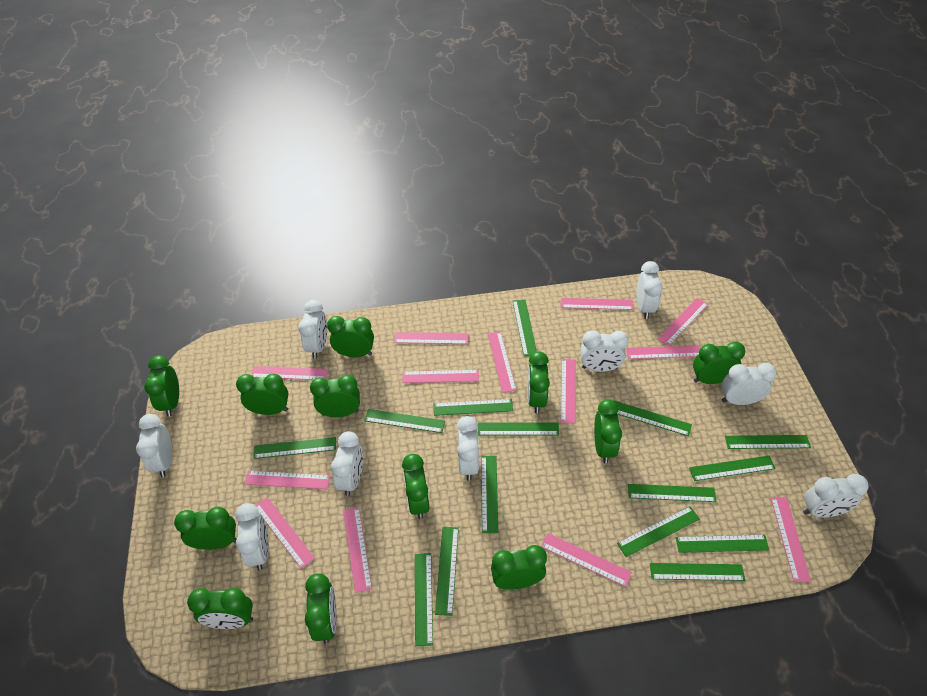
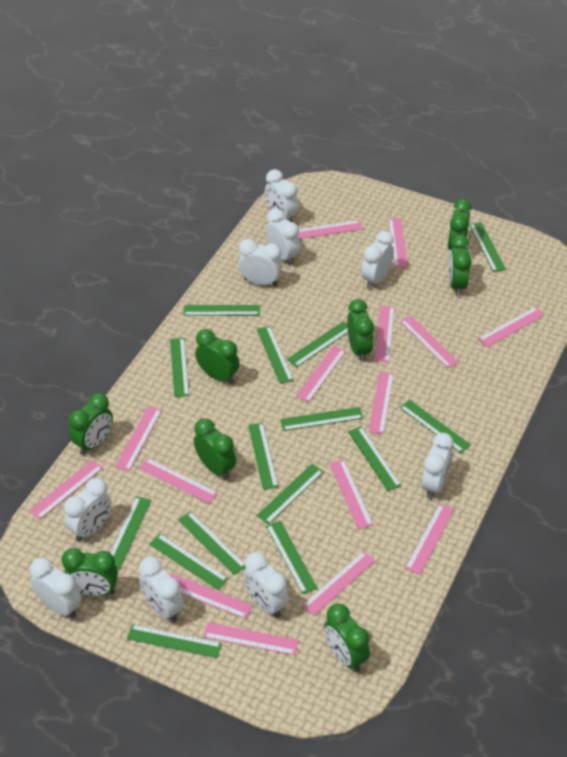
green clock: [144,355,179,417] [174,507,237,550] [187,588,253,629] [236,374,288,415] [305,573,337,644] [310,375,360,417] [327,316,374,357] [402,454,429,519] [491,545,547,590] [527,351,550,413] [594,399,622,463] [693,341,745,384] = 12 -> [62,548,118,597] [69,393,113,455] [194,418,236,479] [195,329,240,384] [324,604,370,672] [347,299,374,362] [447,199,471,250] [448,235,472,296] = 8
pink ruler: [245,471,330,490] [251,366,328,380] [255,497,315,569] [343,507,372,593] [394,332,468,344] [402,370,479,383] [488,332,516,393] [541,533,632,587] [561,298,634,310] [561,359,576,423] [626,345,701,359] [657,298,708,346] [771,497,811,582] = 13 -> [29,460,103,520] [115,406,162,471] [139,458,218,504] [170,573,253,619] [203,623,299,655] [296,346,346,402] [298,220,363,239] [302,551,375,616] [329,460,373,529] [369,372,394,434] [375,306,395,363] [388,218,408,268] [400,316,459,368] [405,504,454,575] [478,307,545,347] = 15

